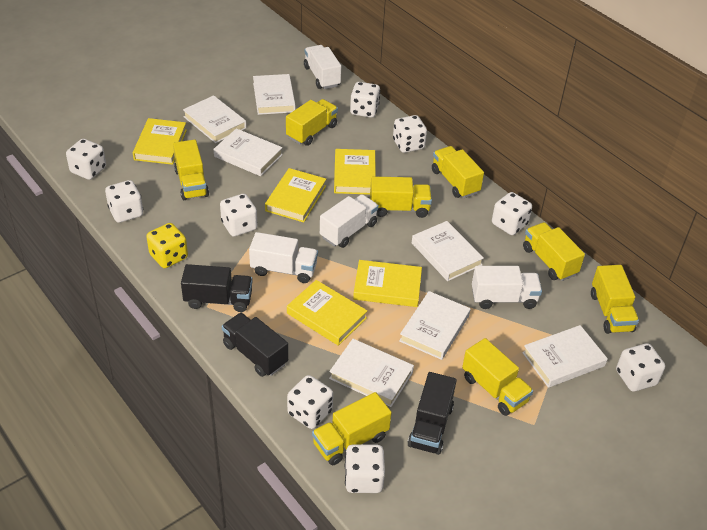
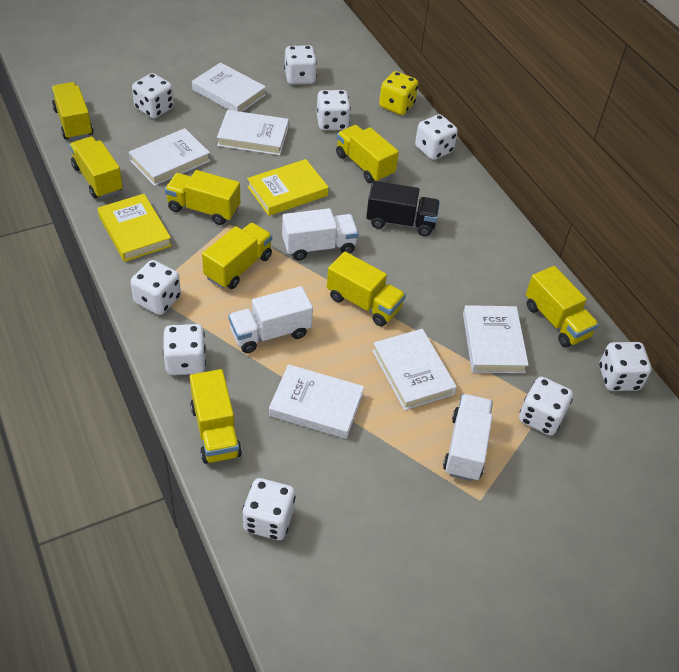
black truck: [181,264,253,312] [222,313,288,377] [408,372,457,455] = 3 -> [366,181,440,236] = 1
white book: [183,95,247,143] [214,128,283,176] [253,74,295,115] [329,339,414,407] [399,291,471,360] [412,221,484,281] [522,325,608,388] = 7 -> [129,128,210,186] [192,62,266,112] [217,110,289,155] [269,364,364,439] [372,329,457,410] [463,305,529,373] = 6
white truck: [249,232,318,283] [304,45,341,89] [320,194,379,248] [472,266,542,309] = 4 -> [228,286,313,353] [282,208,359,260] [443,394,493,481] = 3
yellow book: [133,118,187,165] [265,168,326,222] [287,280,367,346] [334,149,376,195] [353,260,422,307] = 5 -> [98,194,172,262] [247,159,329,216] = 2

